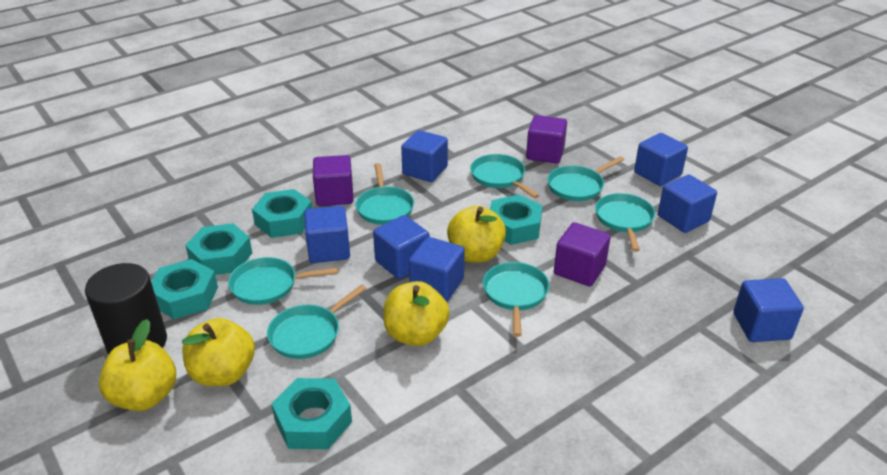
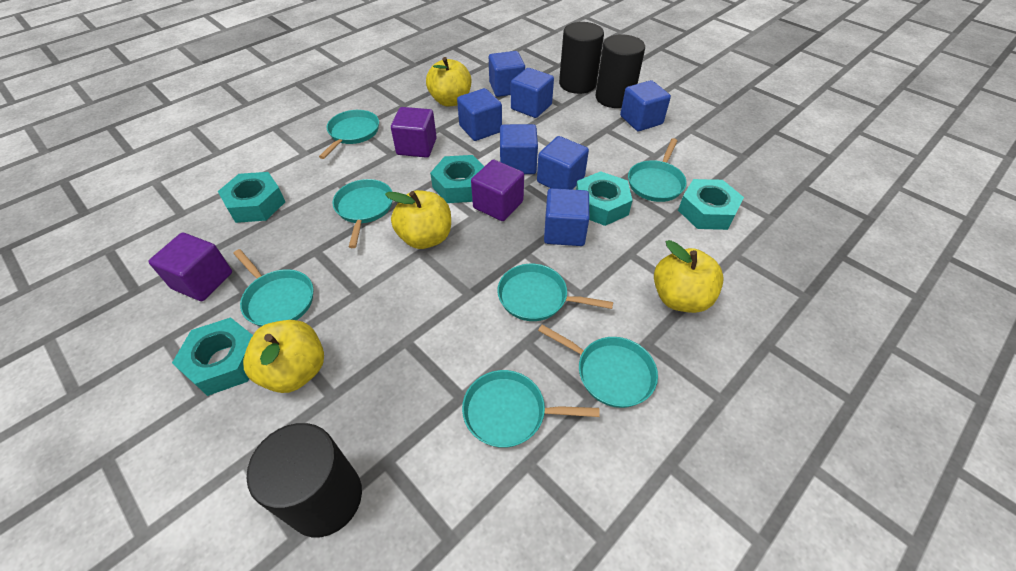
black cylinder: [85,263,167,355] = 1 -> [247,423,362,537] [559,22,604,94] [595,34,645,108] = 3

